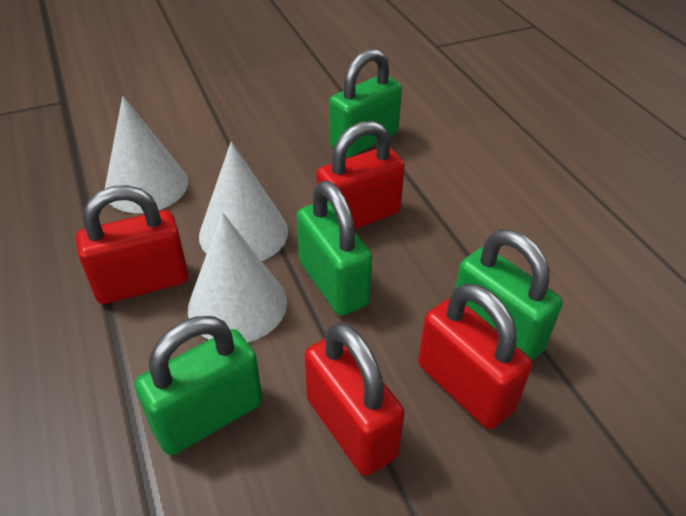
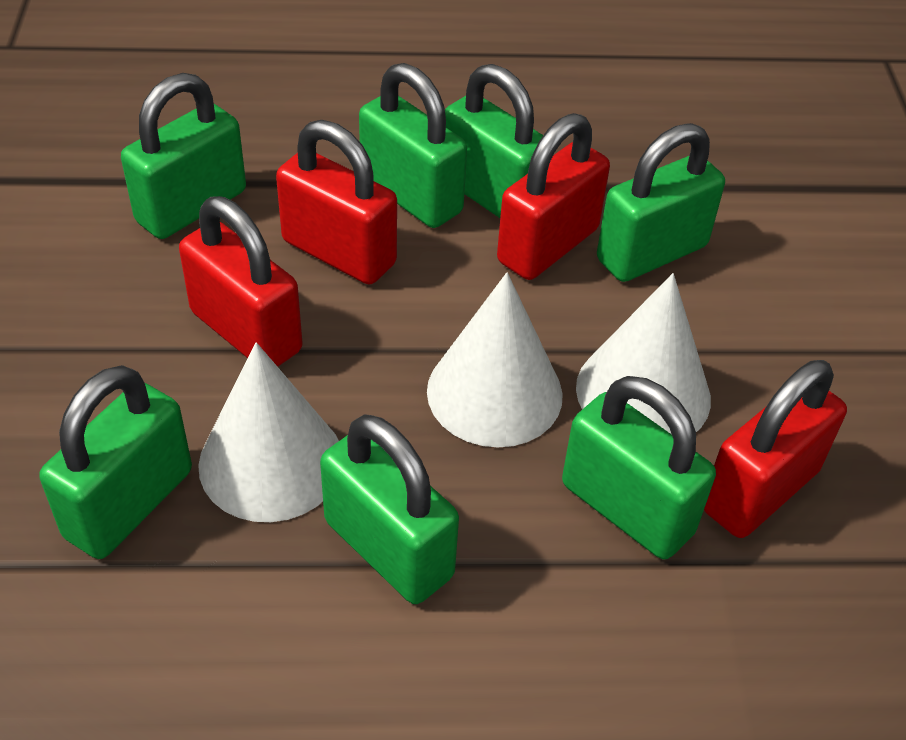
green padlock: [135,316,262,455] [297,181,372,316] [329,48,402,158] [455,229,563,361] = 4 -> [39,365,192,559] [121,73,246,239] [320,414,459,604] [359,63,467,228] [445,64,543,218] [562,376,716,559] [597,123,725,282] = 7

